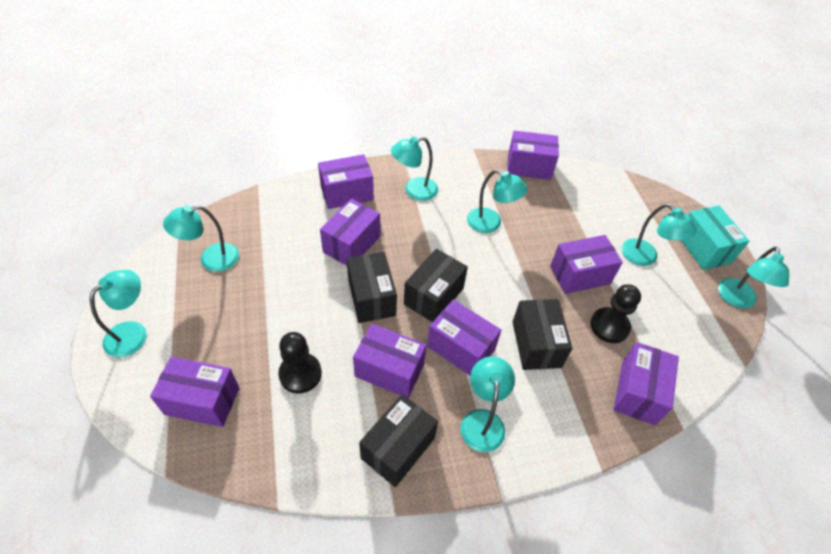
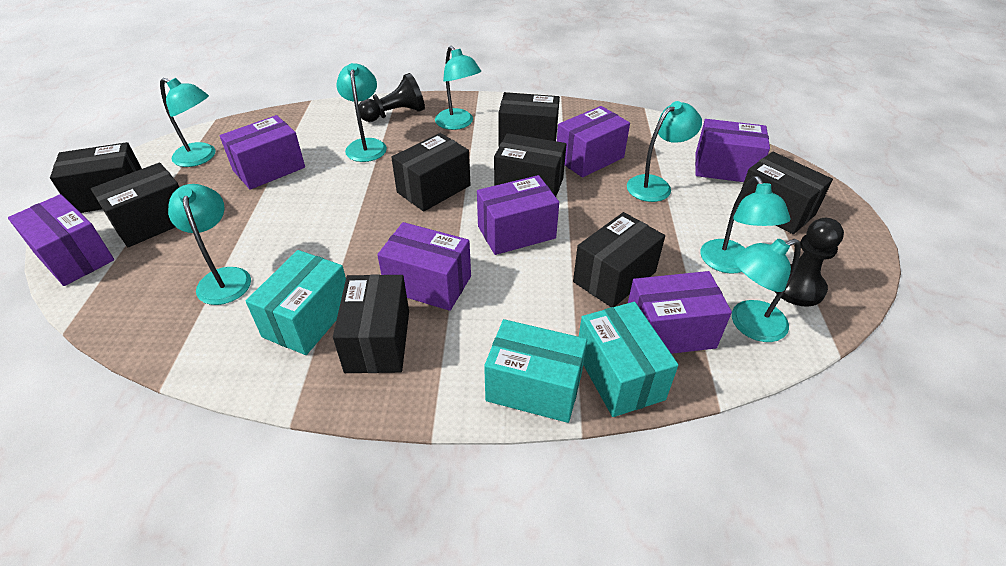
black box: [347,252,397,323] [359,394,438,487] [404,249,468,322] [513,299,572,370] = 4 -> [50,142,142,213] [91,163,179,247] [333,274,409,373] [391,133,470,212] [494,133,566,197] [498,92,560,146] [573,212,665,307] [741,152,833,234] = 8
purple box: [150,356,239,427] [318,154,374,209] [320,199,380,266] [353,324,426,398] [427,299,501,375] [507,131,559,180] [550,235,623,294] [613,342,679,425] = 8 -> [8,194,114,286] [220,115,305,190] [377,222,471,311] [477,175,559,255] [557,106,630,178] [628,271,732,354] [695,119,770,182] = 7
turquoise box: [681,205,749,270] = 1 -> [246,250,346,355] [484,319,587,423] [579,302,678,417] = 3

